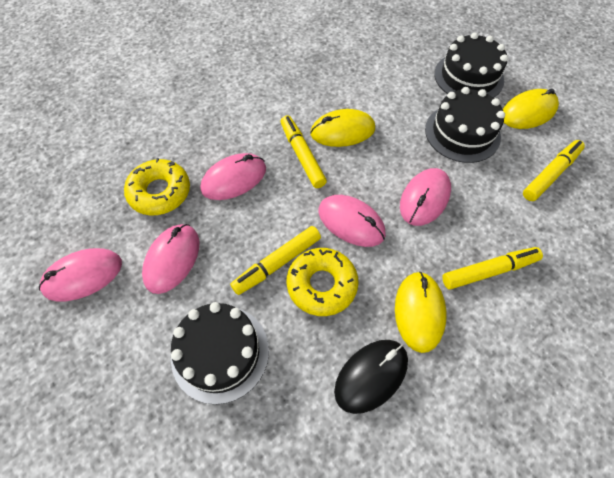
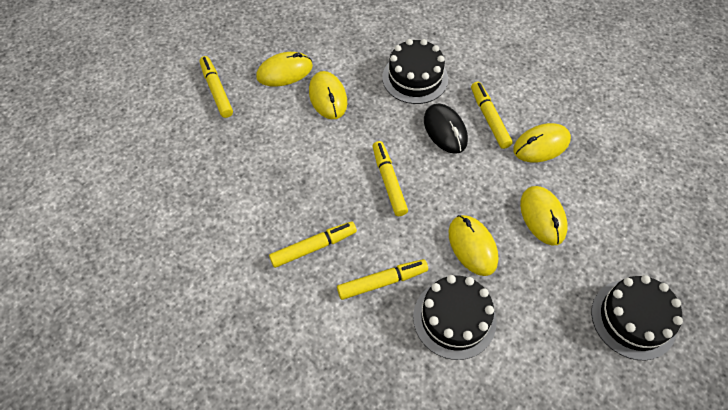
pink mouse: [39,248,122,302] [142,224,199,294] [201,153,266,200] [319,195,386,247] [400,168,451,226] = 5 -> none = 0
yellow donut: [124,158,190,215] [286,248,358,316] = 2 -> none = 0
yellow marker: [230,226,321,295] [281,115,327,188] [442,247,543,290] [523,140,585,201] = 4 -> [200,56,233,118] [269,222,357,268] [337,259,428,300] [372,141,408,216] [471,82,512,149] = 5
yellow mouse: [310,109,375,147] [395,272,446,353] [503,89,559,129] = 3 -> [256,52,313,87] [309,71,347,119] [449,215,498,276] [513,123,571,162] [520,186,568,245] = 5

